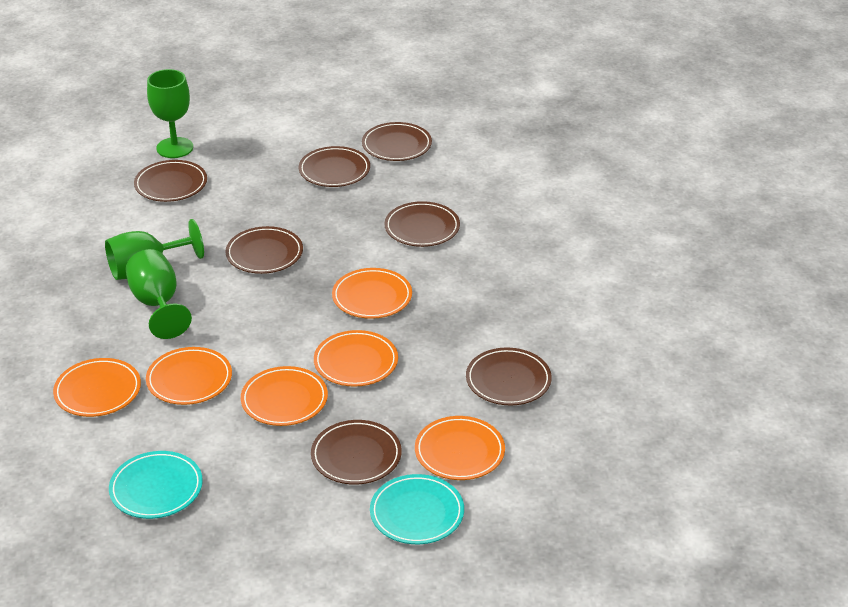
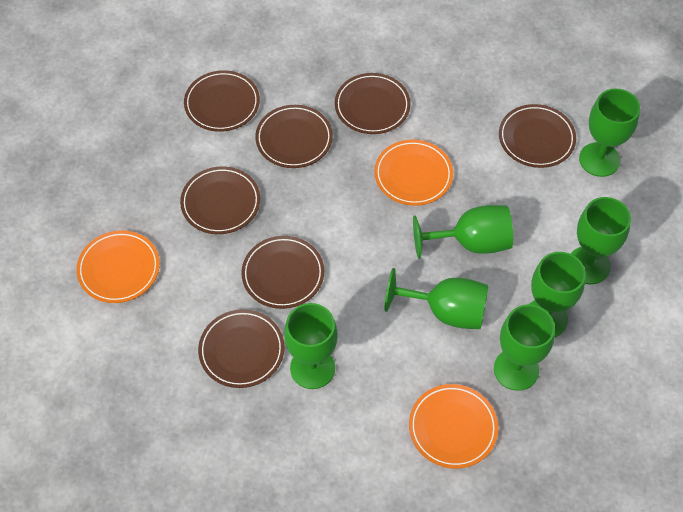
green goblet: [105,219,204,280] [126,249,192,339] [147,69,193,158] = 3 -> [284,303,338,389] [384,268,489,329] [413,205,513,259] [494,304,555,391] [529,252,586,338] [571,197,631,284] [579,89,640,177] = 7
orange plate: [53,358,141,417] [146,347,232,405] [241,366,328,426] [314,330,398,387] [332,268,412,319] [415,416,505,480] = 6 -> [77,230,160,303] [374,140,453,206] [409,384,498,469] = 3
turquoise plate: [109,451,203,519] [370,474,464,544] = 2 -> none = 0

